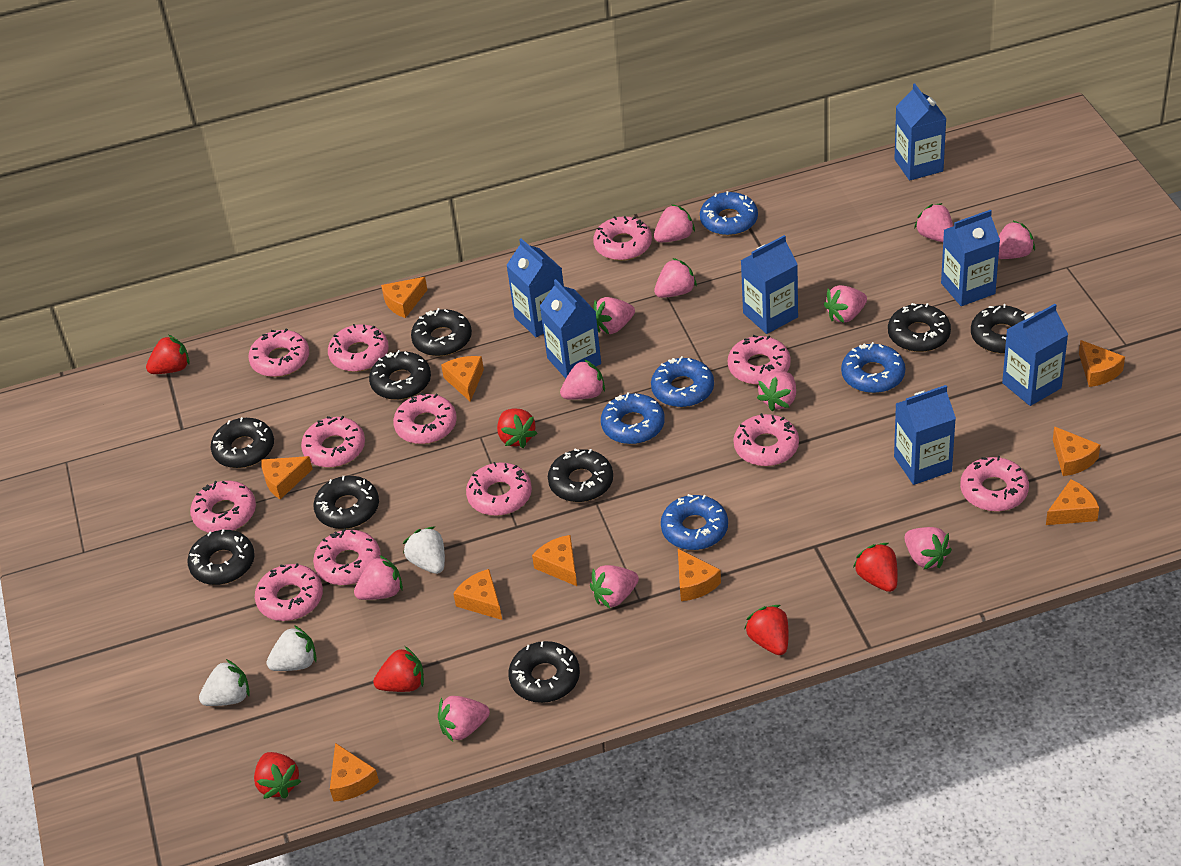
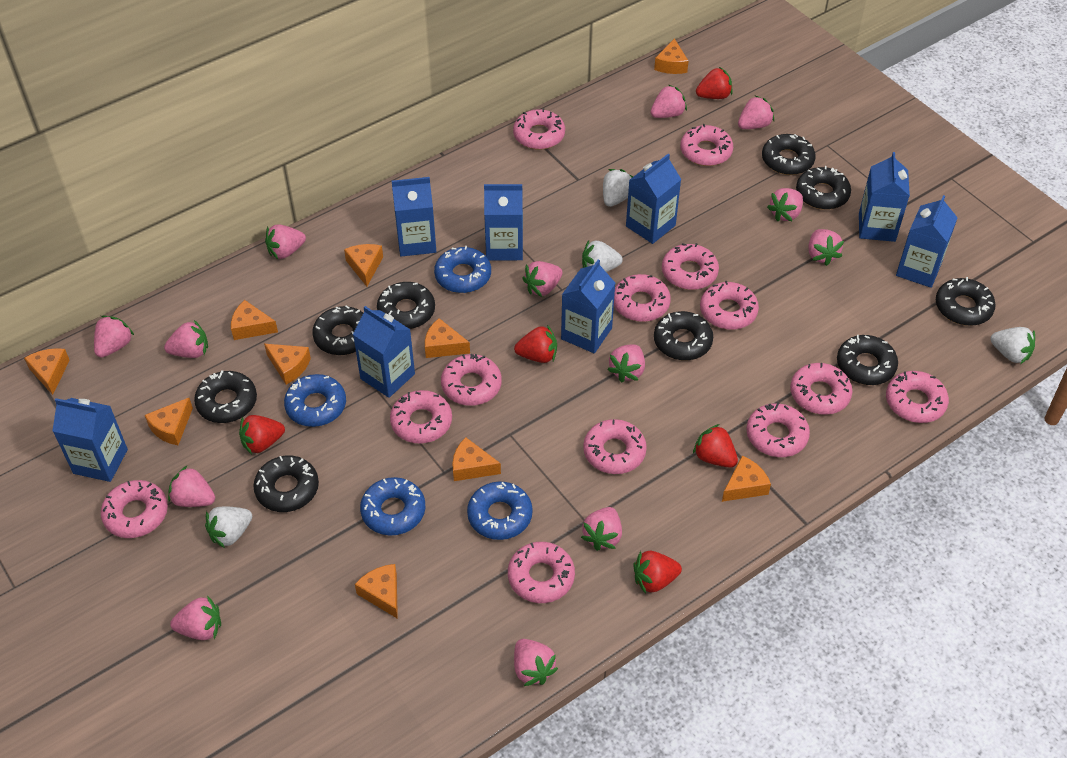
blue carton: [506,238,564,337] [540,279,601,379] [741,235,798,334] [894,84,947,181] [894,385,956,485] [941,210,1000,306] [1002,304,1068,406] = 7 -> [52,398,128,482] [353,306,415,398] [392,177,436,257] [484,184,523,260] [561,260,615,353] [626,154,681,244] [859,152,910,242] [896,195,958,288] = 8
blue donut: [601,392,665,444] [651,356,714,407] [661,494,728,550] [700,191,758,236] [841,342,905,393] = 5 -> [284,374,346,427] [360,477,425,535] [434,246,491,293] [467,481,533,540] = 4
pink donut: [190,481,256,533] [248,329,309,377] [255,563,323,621] [301,416,365,468] [313,529,381,585] [328,324,389,372] [393,393,457,444] [466,462,532,516] [593,216,652,261] [728,335,791,385] [733,413,799,466] [960,456,1029,512] = 12 -> [101,480,168,538] [390,390,452,444] [441,354,502,406] [508,542,575,603] [513,109,565,150] [583,419,647,474] [614,274,671,322] [662,243,719,290] [680,124,733,166] [700,281,759,330] [746,403,810,457] [790,363,852,415] [886,371,949,423] = 13
pink strawberry: [354,555,403,600] [438,696,490,742] [560,359,605,400] [590,565,639,608] [594,297,635,334] [654,204,695,243] [654,258,697,298] [757,371,796,411] [824,285,867,323] [905,527,952,569] [914,203,953,242] [998,221,1035,259] = 12 -> [94,316,134,358] [164,320,208,358] [168,465,215,507] [170,595,221,640] [265,224,306,259] [514,639,558,686] [522,261,563,297] [581,507,622,551] [607,344,645,383] [651,84,687,118] [738,96,774,129] [767,188,803,221] [808,229,844,266] = 13
red strawberry: [146,335,189,374] [254,752,301,799] [373,646,424,692] [497,408,538,448] [744,605,789,655] [853,543,898,592] = 6 -> [239,415,285,455] [514,325,557,363] [633,551,682,594] [693,424,738,468] [696,67,732,99] = 5
white strawberry: [199,659,250,706] [266,625,317,671] [403,527,445,574] = 3 -> [205,507,252,548] [582,241,623,272] [603,169,633,207] [990,327,1035,364] = 4

